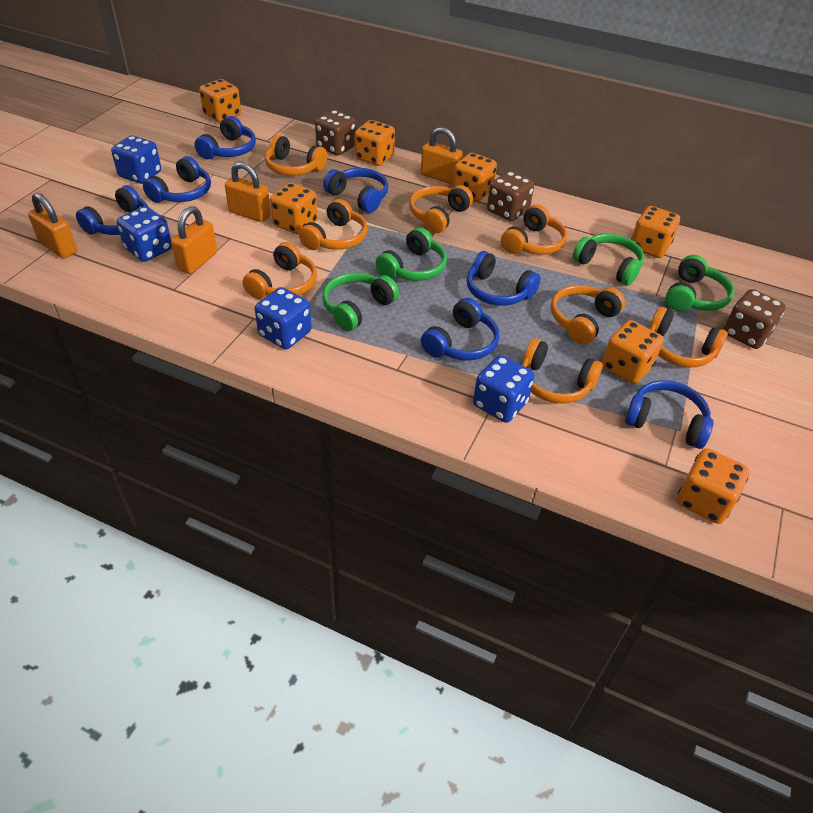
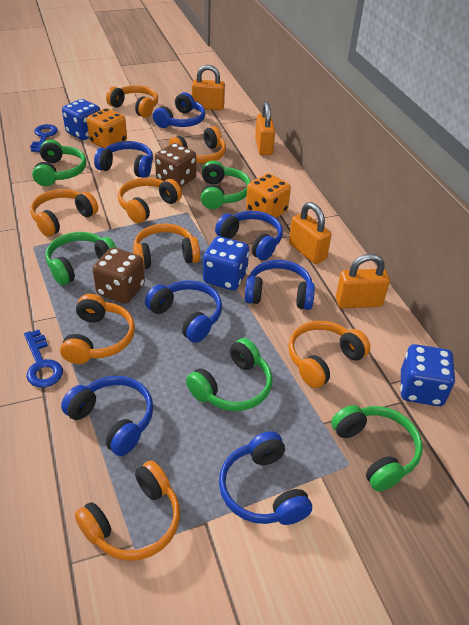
blue dice: [111,135,161,184] [117,206,172,262] [255,287,312,349] [473,355,534,423] = 4 -> [62,99,100,140] [203,236,249,290] [400,344,455,406] = 3
blue key: none = 0 -> [24,330,63,388] [30,124,58,152] = 2
brown dice: [315,110,356,156] [487,171,534,221] [723,289,786,349] = 3 -> [92,247,145,304] [155,143,196,187] = 2
green headphones: [322,272,399,331] [375,227,447,281] [573,234,644,285] [666,255,734,311] = 4 -> [32,140,86,186] [45,232,117,285] [186,338,273,411] [201,160,251,209] [331,405,423,492] = 5
orange dice: [199,79,241,122] [270,183,318,235] [355,120,395,166] [453,153,497,201] [602,320,664,384] [631,206,680,258] [677,448,749,524] = 7 -> [87,108,127,148] [246,173,291,218] = 2

